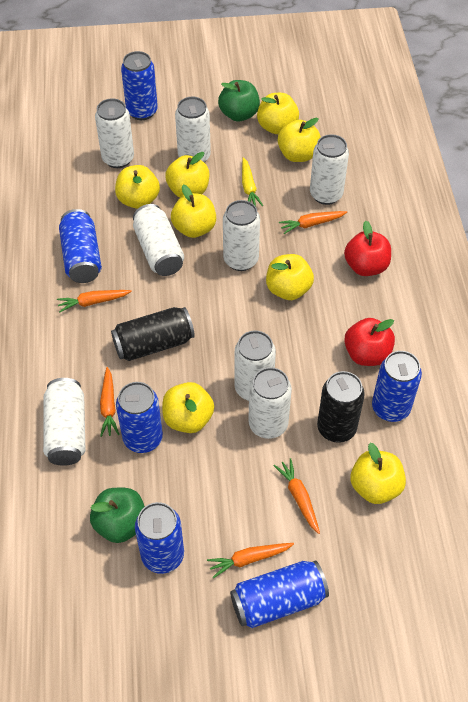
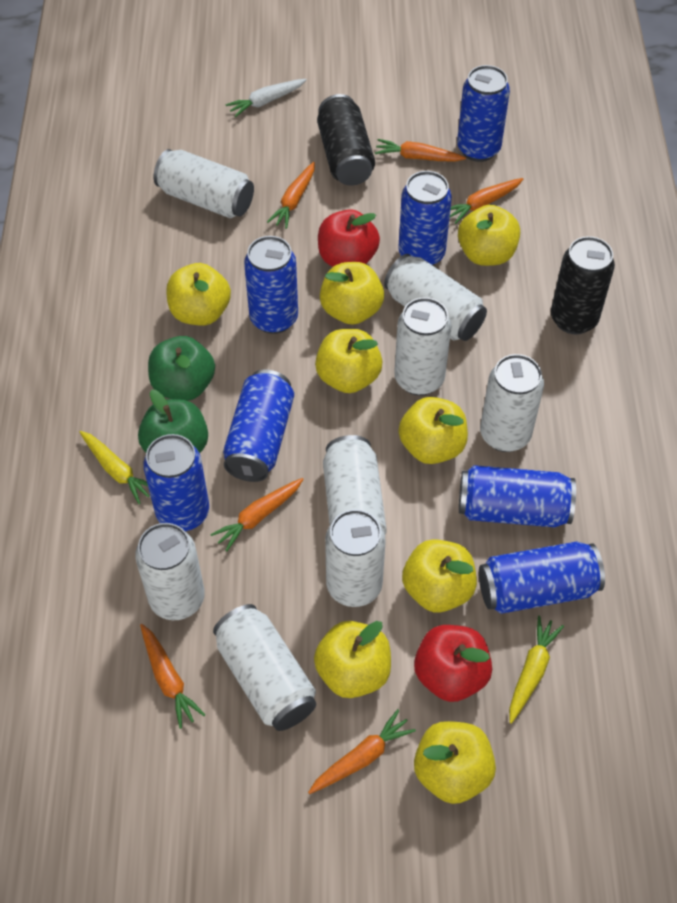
blue can: [59,209,102,283] [116,382,163,453] [121,51,158,120] [135,502,184,574] [230,560,329,628] [372,351,422,422] = 6 -> [143,434,209,531] [223,369,294,482] [244,236,298,334] [398,171,452,266] [457,65,510,162] [459,465,576,527] [479,542,605,614] = 7
orange carrot: [57,290,132,312] [100,367,120,437] [207,543,294,579] [274,458,320,534] [279,211,347,234] = 5 -> [140,624,205,729] [210,478,303,552] [267,162,315,229] [308,709,416,794] [375,139,466,162] [450,178,523,224] = 6
white carrot: none = 0 -> [225,79,307,117] = 1
yellow carrot: [242,157,263,206] = 1 -> [80,431,149,504] [509,616,564,724] = 2

